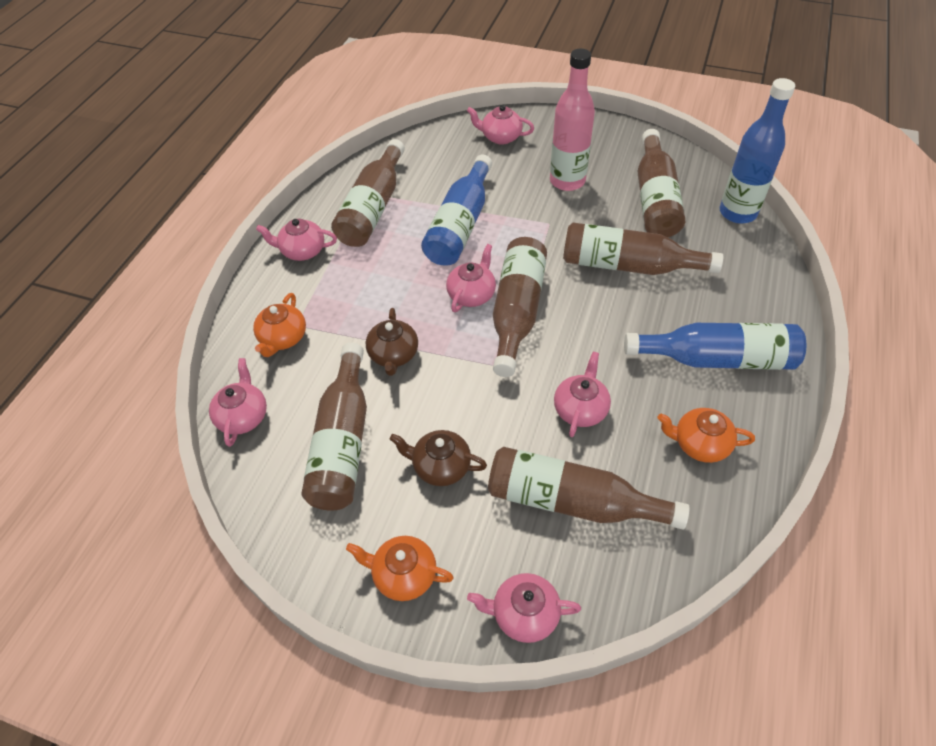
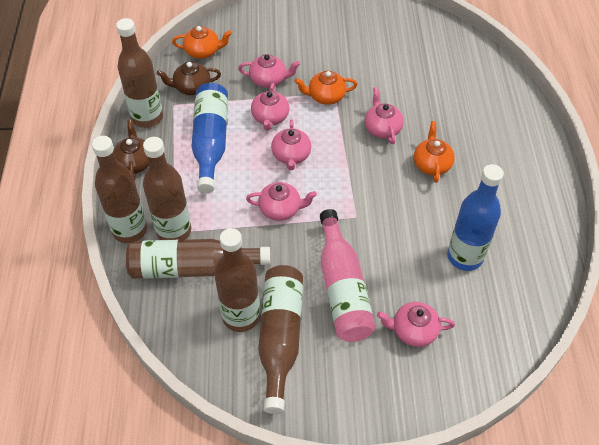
blue bottle: [421,155,492,266] [624,323,806,370] [720,78,795,224] = 3 -> [191,83,228,194] [447,164,504,271] = 2

